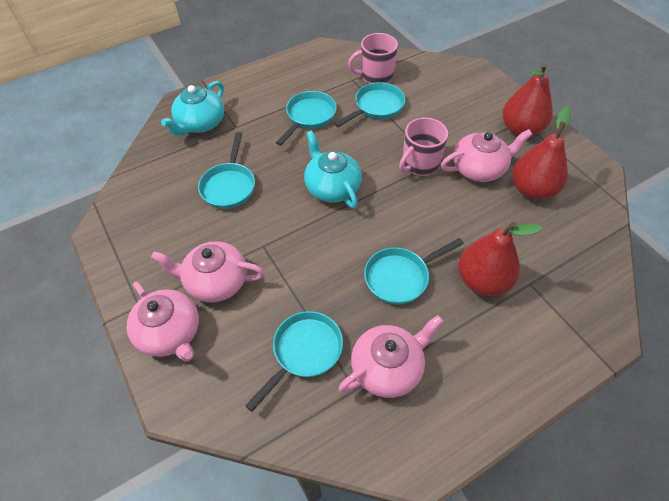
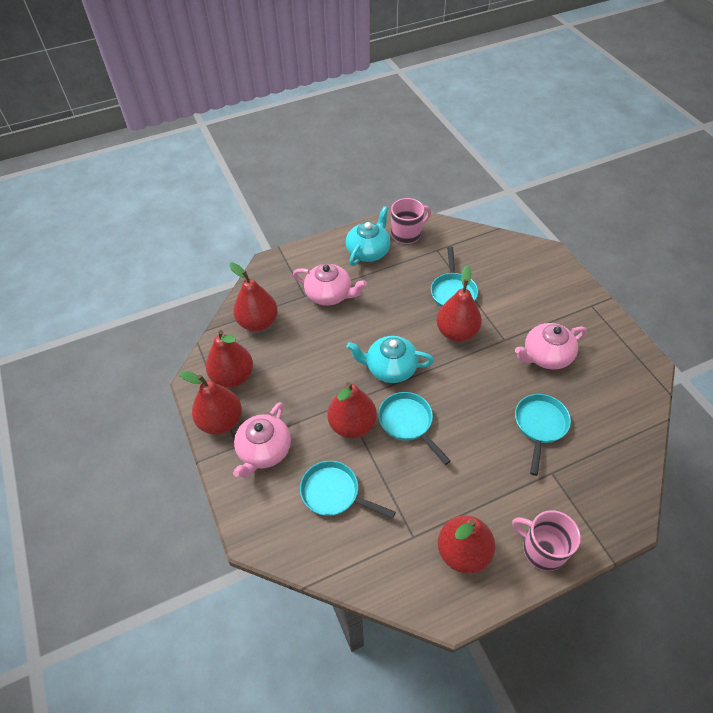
pink teapot: [127,282,199,361] [151,242,265,302] [338,315,443,398] [441,129,533,182] = 4 -> [233,402,291,478] [293,264,367,306] [515,323,586,370] = 3
red pear: [458,222,543,296] [503,63,553,136] [512,107,571,200] = 3 -> [179,371,242,435] [206,330,253,388] [229,262,278,331] [327,382,377,438] [436,265,482,342] [438,515,495,574] = 6
turquoise pan: [198,132,255,209] [245,311,343,412] [276,91,337,146] [334,82,405,127] [364,238,464,305] = 5 -> [300,461,396,519] [378,392,451,465] [431,246,478,307] [515,394,571,476] = 4

